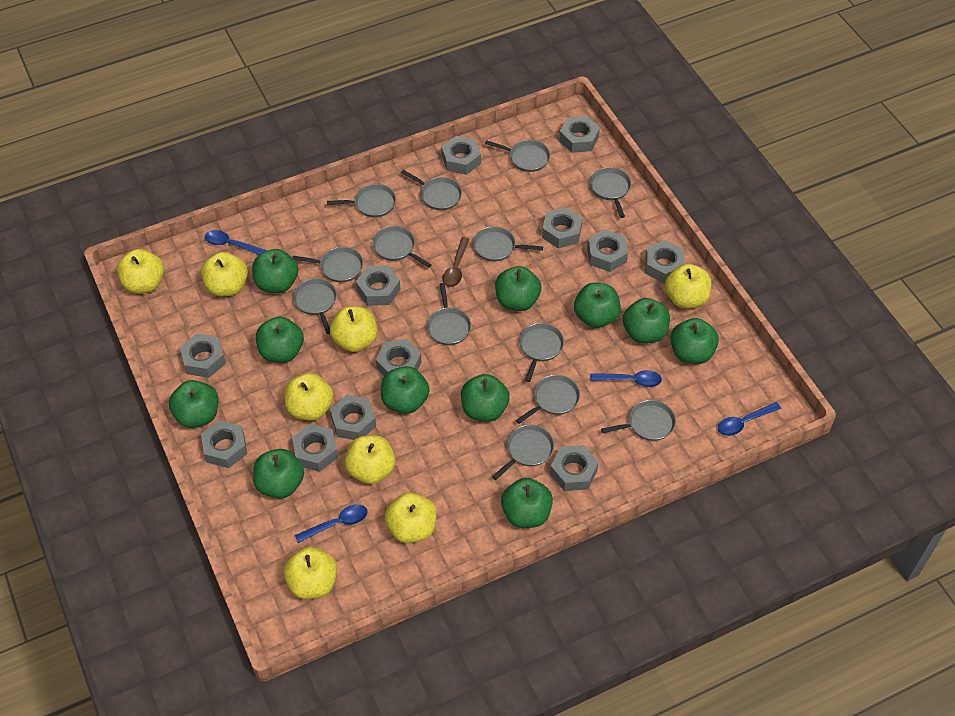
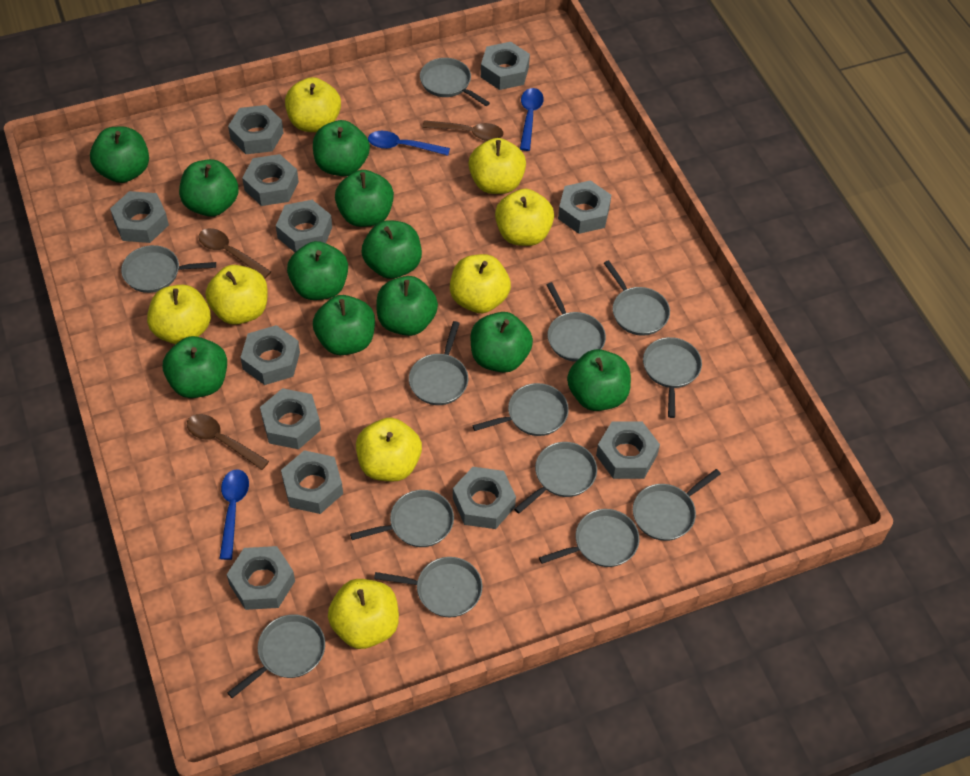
blue spoon: [205,230,267,255] [295,504,368,543] [590,370,662,387] [718,402,781,436] = 4 -> [219,469,249,560] [368,131,450,156] [520,88,544,151] = 3
brown spoon: [443,237,470,287] = 1 -> [187,414,269,470] [198,228,271,279] [422,120,503,141] = 3

